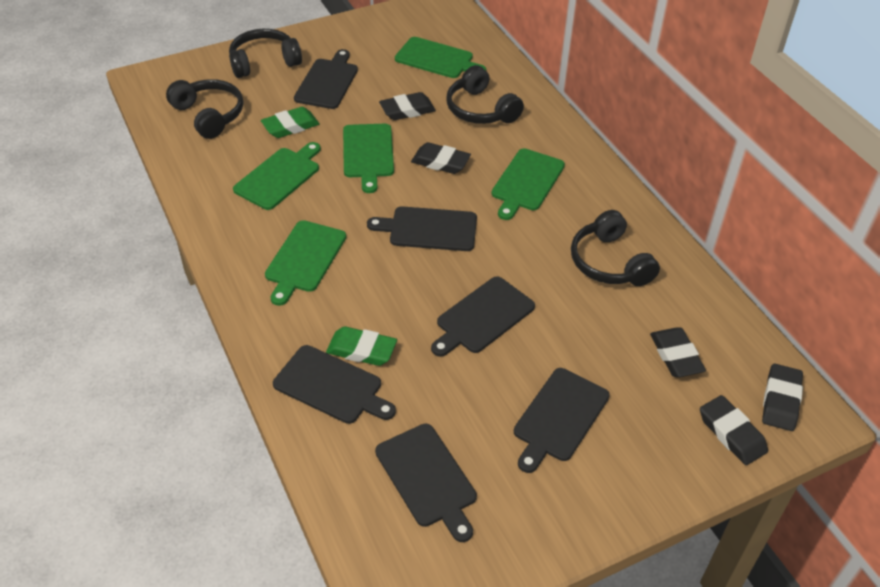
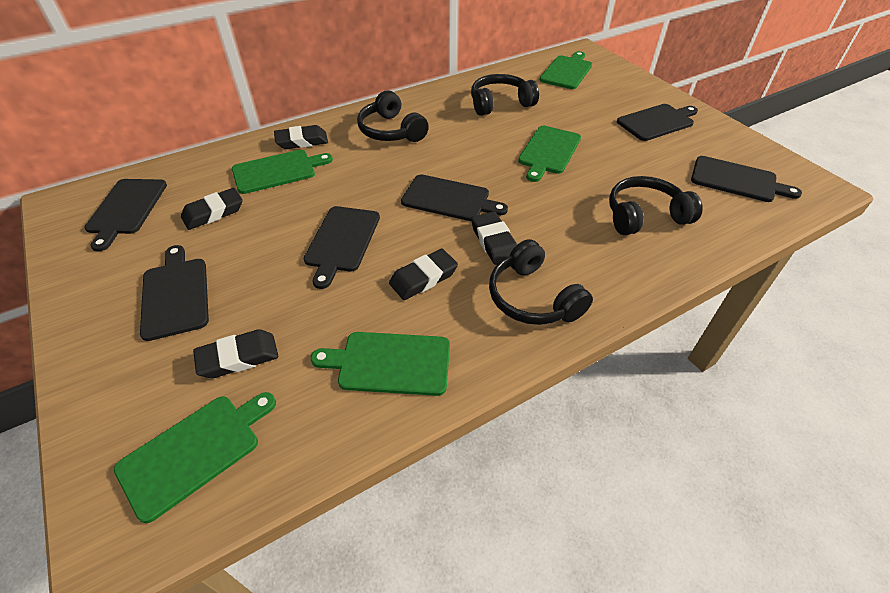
green eraser: [261,107,320,138] [326,326,397,366] = 2 -> none = 0

